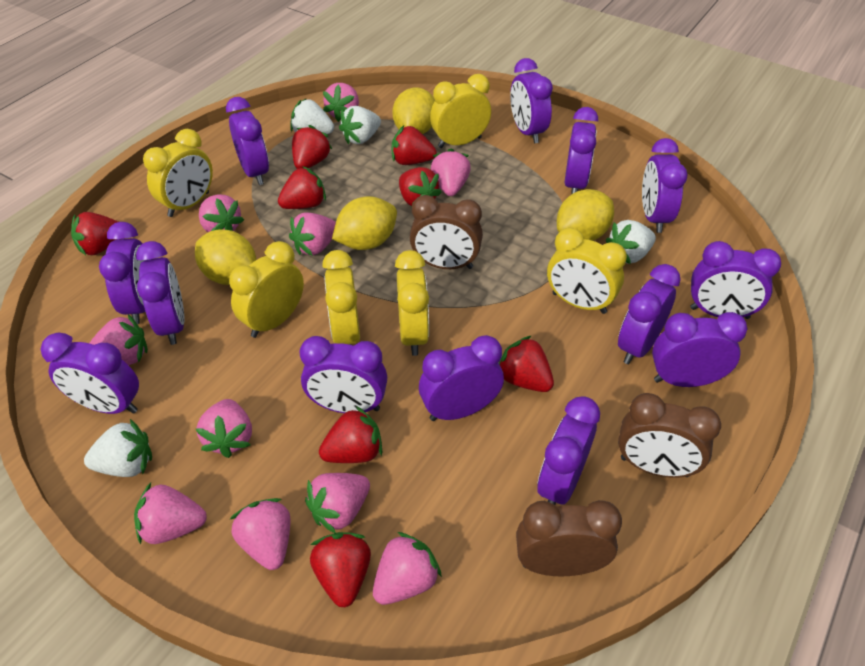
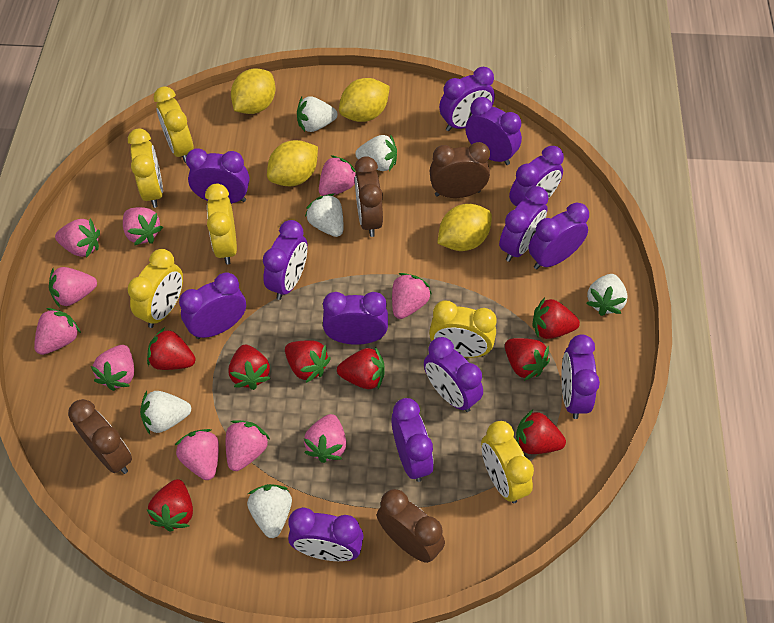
brown clock: [410,195,483,269] [516,500,622,576] [618,393,721,478] = 3 -> [68,399,132,474] [354,156,383,237] [377,489,445,563] [429,142,490,198] = 4
white strawberry: [84,419,152,477] [290,98,334,134] [339,106,381,144] [606,220,656,264] = 4 -> [140,391,191,434] [247,484,292,538] [297,97,338,132] [305,193,343,237] [355,134,397,171] [586,274,628,316] = 6

